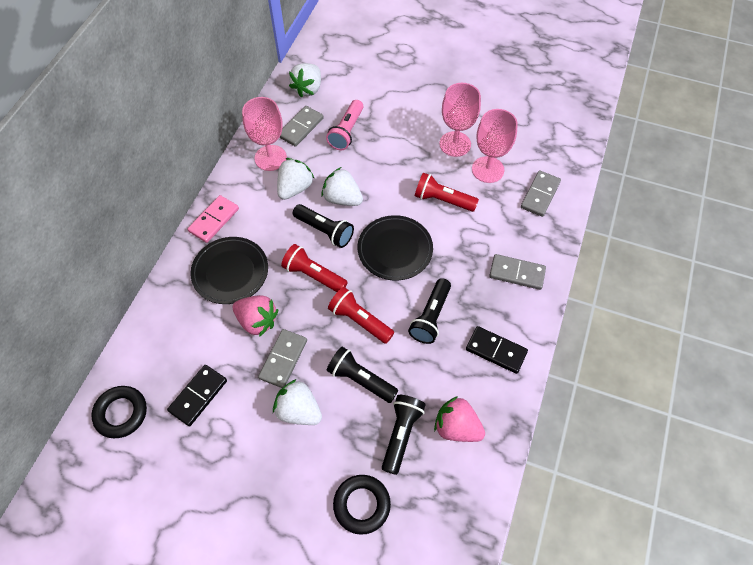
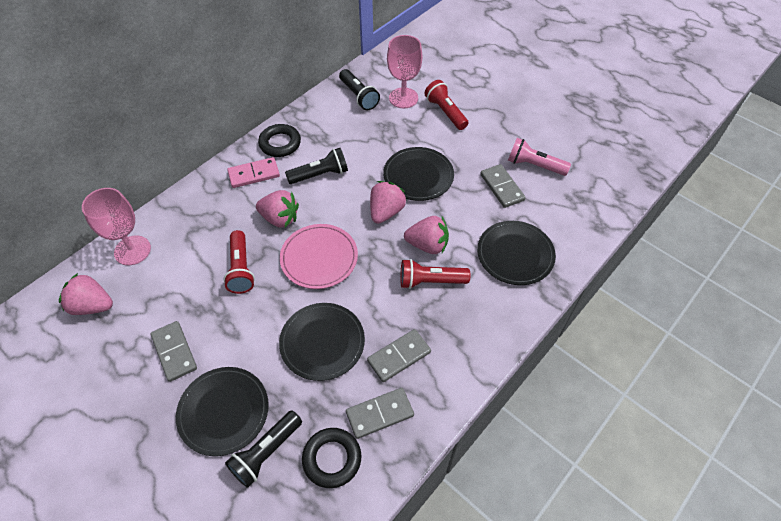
black domino: [167,365,227,426] [466,326,528,374] = 2 -> none = 0
black flashlight: [293,204,354,248] [327,347,398,403] [382,395,426,475] [408,278,451,344] = 4 -> [225,410,302,488] [285,148,348,184] [339,69,380,110] = 3
black plate: [190,237,268,304] [357,215,433,280] = 2 -> [176,367,269,456] [279,303,365,381] [383,147,454,201] [477,221,556,285] = 4
pink goblet: [242,97,287,171] [439,83,481,157] [472,109,518,183] = 3 -> [82,188,151,265] [387,35,422,108] = 2
pink plate: none = 0 -> [280,224,358,289] = 1
pink strawberry: [233,295,278,337] [434,396,485,442] = 2 -> [59,273,113,315] [256,190,299,228] [370,181,406,224] [404,216,449,254] = 4
white strawberry: [273,379,322,425] [277,158,315,200] [289,63,321,98] [321,167,363,206] = 4 -> none = 0

